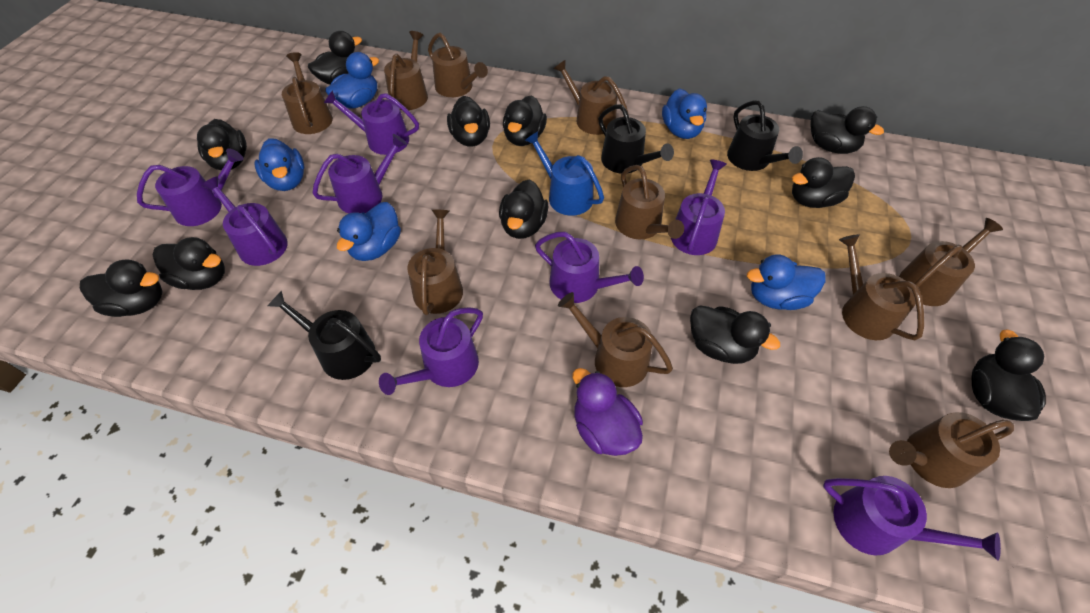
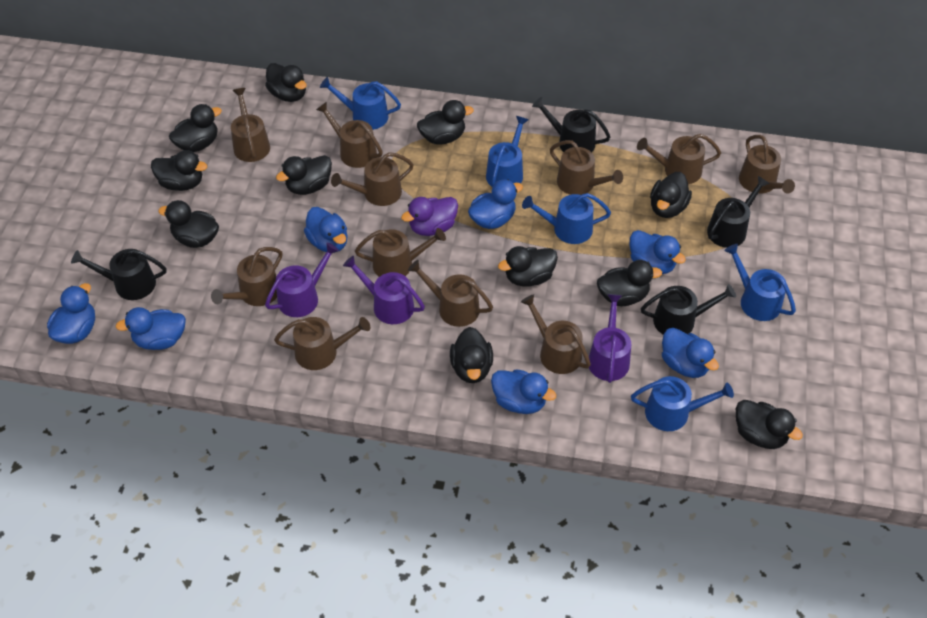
black watering can: [267,290,381,380] [598,104,674,174] [727,100,803,171] = 3 -> [71,249,166,300] [532,97,610,152] [641,284,736,334] [707,176,770,248] = 4
blue duck: [255,138,304,191] [325,52,379,109] [337,202,401,261] [662,88,707,139] [747,254,826,310] = 5 -> [47,283,95,344] [115,307,186,350] [304,207,348,253] [468,179,523,229] [491,369,556,414] [630,230,686,274] [662,328,719,378] = 7
blue watering can: [524,131,604,216] = 1 -> [320,77,401,130] [486,116,529,187] [522,193,611,244] [631,376,734,431] [724,244,796,321] = 5
brown watering can: [282,52,333,134] [384,31,428,110] [407,209,463,315] [428,33,488,97] [554,60,629,135] [558,292,673,387] [615,165,684,239] [839,234,924,340] [889,412,1014,488] [899,218,1003,306] = 10 -> [211,247,282,306] [231,88,270,162] [274,317,371,370] [316,102,383,168] [331,152,414,206] [355,228,446,277] [408,260,493,327] [521,294,591,374] [550,140,623,195] [637,134,721,184] [739,135,795,194] = 11
purple watering can: [137,148,244,226] [202,177,288,266] [312,134,407,213] [324,90,419,155] [379,307,483,395] [535,232,644,303] [671,159,727,255] [823,476,1001,560] = 8 -> [265,243,339,317] [343,256,425,324] [589,294,631,383] = 3

